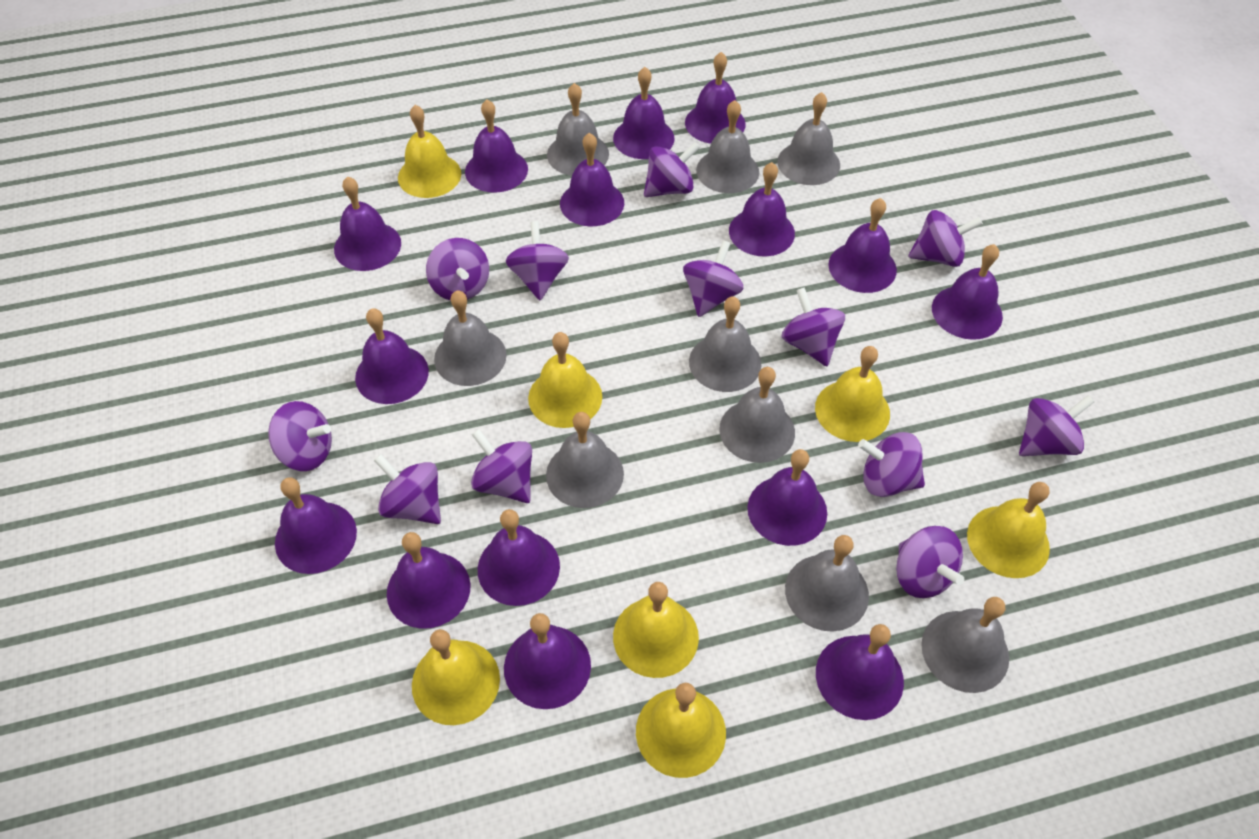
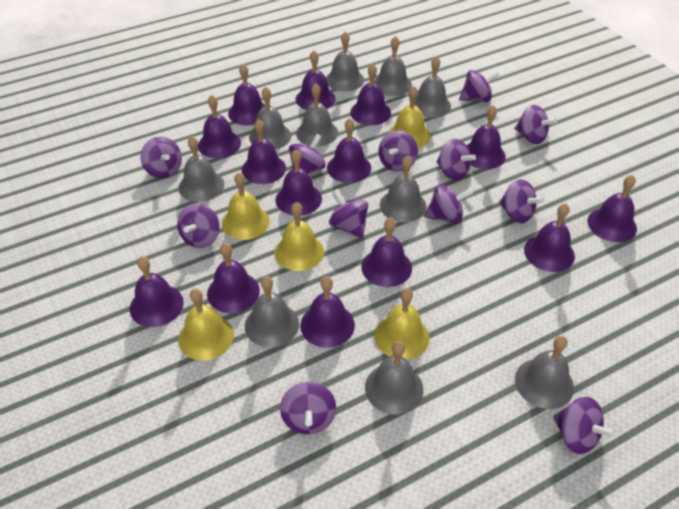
grey bell: [434,290,507,386] [546,412,624,508] [547,83,609,176] [689,296,761,392] [696,100,759,193] [719,367,795,463] [777,92,840,185] [785,535,869,631] [921,597,1009,693] = 9 -> [178,136,224,202] [245,276,299,347] [249,87,291,149] [296,84,338,147] [326,32,364,91] [365,341,423,414] [374,36,412,96] [380,156,427,222] [414,56,451,118] [515,336,574,409] = 10
purple bell: [275,477,357,574] [334,176,401,271] [355,308,429,404] [387,532,471,629] [465,100,528,193] [478,509,560,606] [504,613,591,709] [560,133,624,226] [613,67,675,159] [685,52,746,144] [729,162,795,257] [747,449,827,546] [816,624,904,720] [829,198,897,293] [932,244,1003,340] = 15 -> [130,256,184,327] [198,95,241,158] [207,243,260,313] [228,64,265,125] [241,119,286,184] [276,149,322,215] [296,50,335,110] [300,276,355,348] [327,118,371,183] [350,63,391,125] [361,218,412,287] [467,105,506,169] [524,203,575,272] [587,175,637,242] = 14
yellow bell: [398,105,461,198] [412,629,500,725] [528,332,602,428] [613,582,699,678] [636,683,726,778] [815,346,890,442] [967,482,1050,578] = 7 -> [178,289,234,361] [222,172,270,240] [275,202,324,271] [374,288,430,360] [388,86,430,148] = 5

